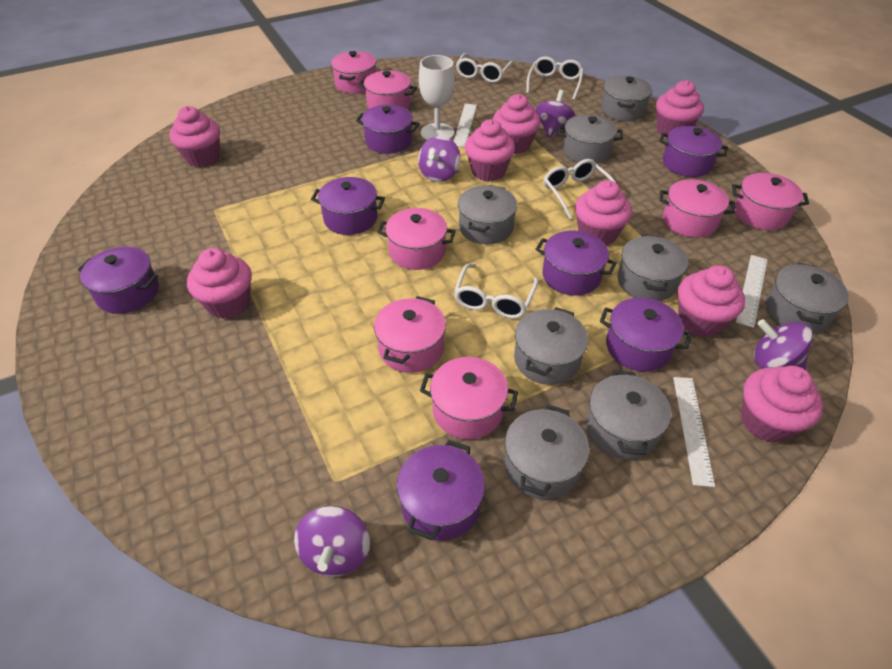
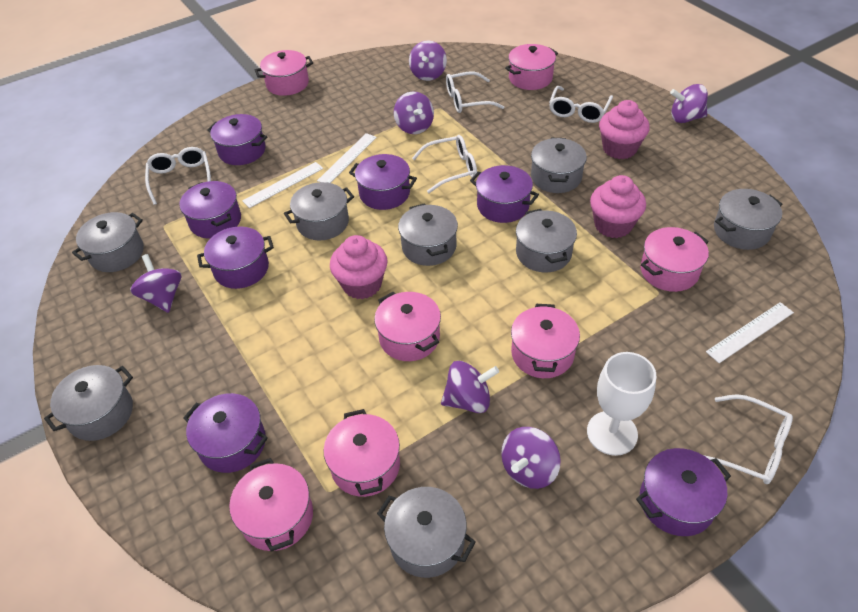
pink cupcake: [169,106,220,167] [187,248,252,319] [465,119,515,181] [493,94,540,154] [575,180,632,245] [656,80,704,137] [678,265,745,337] [741,365,823,443] = 8 -> [330,235,388,299] [590,175,646,238] [599,100,650,159] = 3
purple spinning top: [294,506,370,577] [418,136,461,182] [535,90,575,138] [754,319,813,370] = 4 -> [130,254,181,313] [394,91,434,134] [409,40,447,81] [441,361,499,413] [501,427,561,489] [670,84,708,123] = 6
white glasses: [454,264,539,319] [456,53,513,83] [526,56,584,100] [544,159,616,219] = 4 -> [145,147,211,205] [412,135,477,193] [446,71,504,113] [549,86,613,123] [704,394,793,484] = 5

